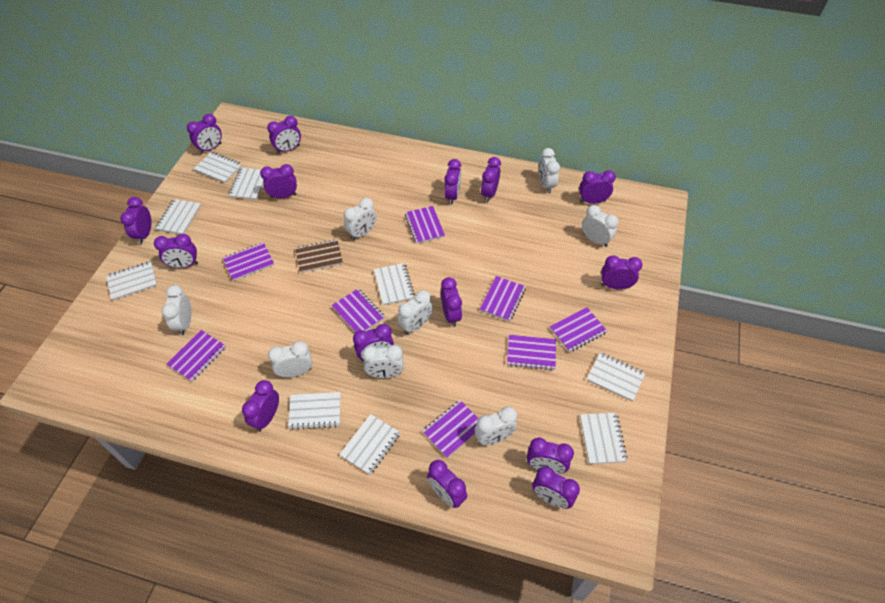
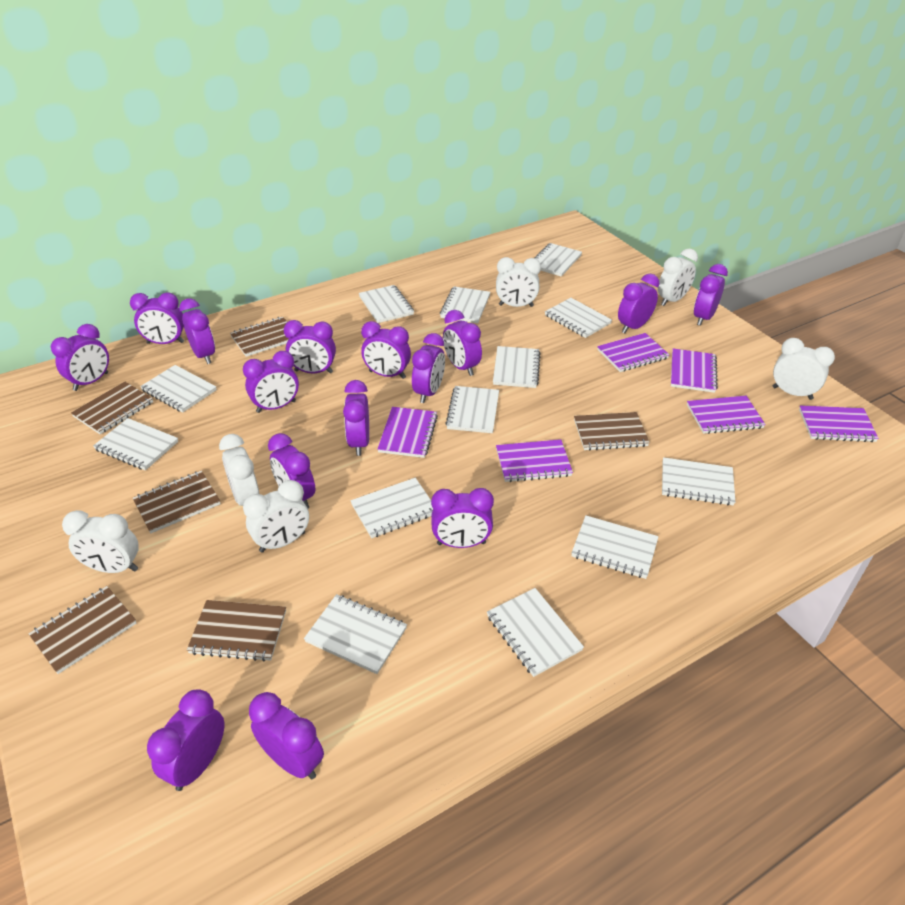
brown notebook: [295,239,343,273] = 1 -> [28,586,137,674] [71,382,153,434] [132,470,220,533] [187,600,286,661] [230,317,289,357] [574,412,650,451] = 6
purple notebook: [167,330,226,382] [223,242,274,281] [331,289,385,333] [405,206,445,244] [423,400,479,458] [480,276,526,322] [507,335,556,370] [550,307,607,352] = 8 -> [377,407,438,458] [496,439,573,482] [597,333,669,372] [671,349,718,393] [687,396,766,434] [799,405,879,442] = 6
white clock: [162,285,191,335] [268,341,312,377] [344,198,377,240] [362,345,404,378] [398,290,433,334] [475,406,517,445] [539,148,560,193] [582,205,619,247] = 8 -> [62,510,139,573] [219,434,260,506] [243,480,309,552] [496,257,541,307] [658,248,698,306] [773,338,835,400] = 6
white notebook: [106,261,157,300] [155,199,201,234] [194,152,242,183] [228,168,263,200] [288,392,341,430] [339,414,400,475] [374,263,415,305] [580,413,628,464] [587,353,645,402] = 9 -> [93,418,178,470] [140,365,217,413] [304,594,407,674] [350,478,433,538] [359,285,414,323] [440,287,490,323] [445,386,499,433] [487,588,584,677] [493,346,541,388] [534,243,582,277] [545,298,612,338] [571,516,659,579] [662,457,735,506] = 13

